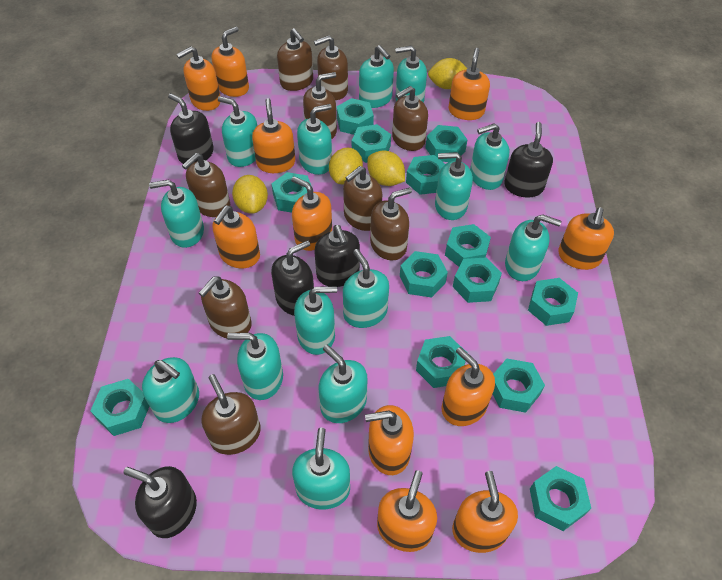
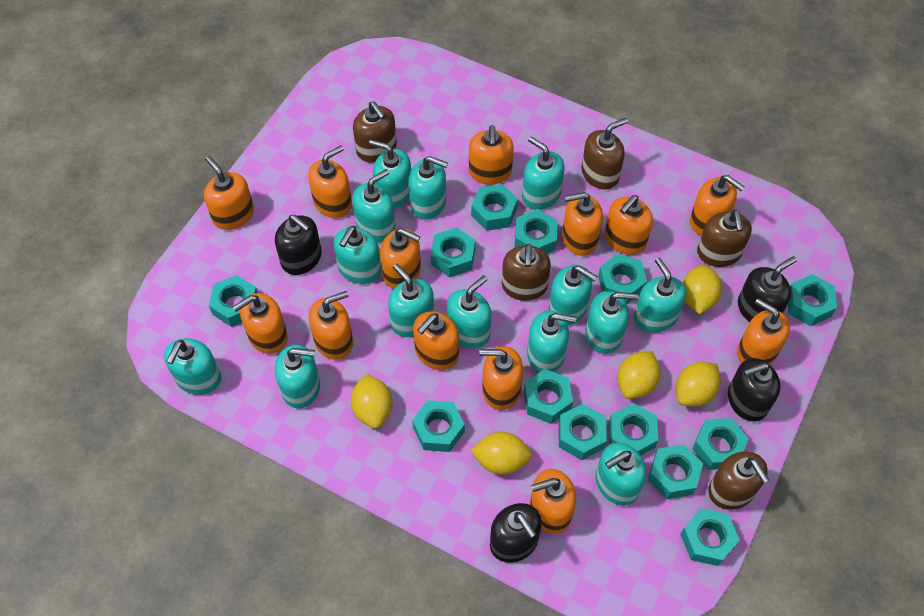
black soap dispenser: [123,466,197,538] [168,93,214,164] [271,240,314,316] [314,225,360,287] [504,122,553,198] = 5 -> [275,215,322,275] [490,503,542,563] [728,358,780,421] [738,256,797,322] = 4
brown soap dispenser: [182,153,230,217] [199,276,252,338] [202,374,261,455] [277,28,313,91] [303,72,337,140] [314,35,348,100] [343,166,382,231] [370,187,412,260] [392,86,428,151] = 9 -> [353,101,397,163] [502,244,551,301] [581,118,628,190] [697,209,752,267] [708,451,769,510] = 5
orange soap dispenser: [176,46,220,111] [211,27,249,97] [213,205,260,268] [252,98,295,173] [291,176,332,251] [365,405,414,475] [377,470,437,552] [442,347,495,426] [449,48,490,120] [452,471,518,553] [558,208,614,270] = 11 -> [204,156,254,230] [233,293,288,354] [308,145,352,218] [309,291,353,360] [380,228,421,289] [413,312,459,370] [469,125,514,185] [479,346,523,410] [530,469,576,534] [562,192,603,256] [605,195,653,255] [690,175,745,236] [737,298,790,365] = 13
yellow lemon: [232,175,268,214] [329,147,363,185] [367,150,405,186] [428,58,467,89] = 4 -> [351,374,393,428] [470,432,532,475] [618,351,661,399] [676,362,721,407] [683,265,722,314] = 5

